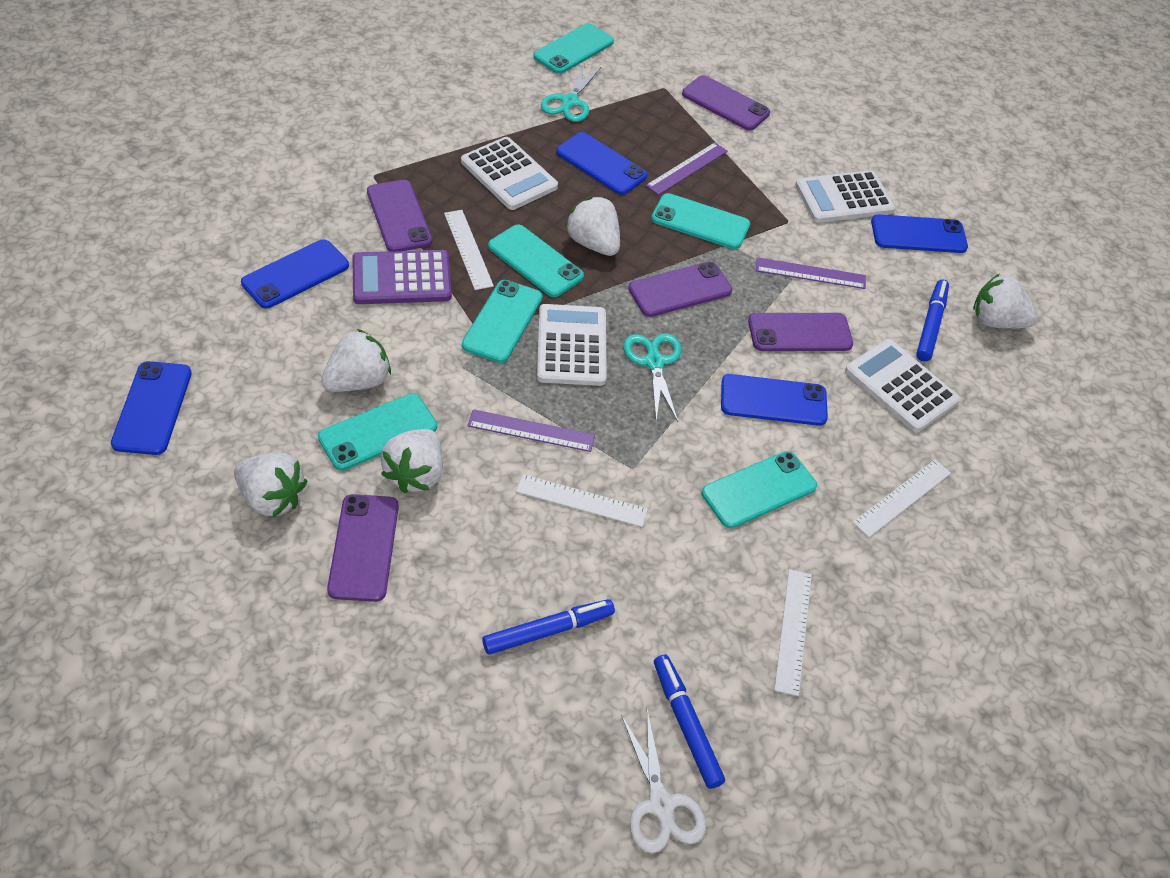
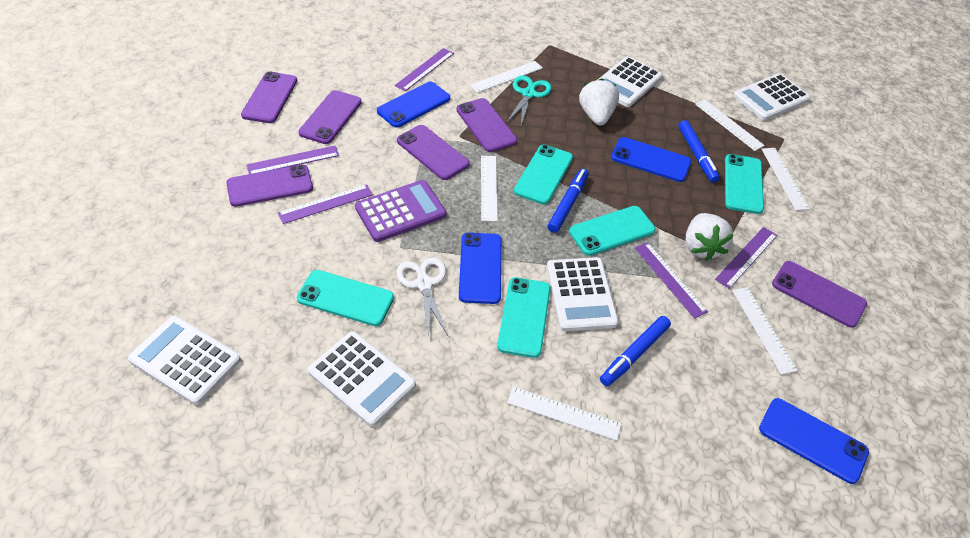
blue phone: [111,361,192,455] [241,239,349,309] [556,132,647,195] [721,374,828,426] [871,214,968,253] = 5 -> [377,82,450,127] [459,233,502,304] [611,137,692,182] [759,398,869,484] = 4
purple phone: [327,494,399,602] [367,180,432,251] [628,262,732,317] [682,75,770,131] [748,313,853,351] = 5 -> [226,165,313,207] [241,72,297,123] [298,90,362,144] [397,125,469,180] [456,98,517,152] [772,261,867,328] = 6
purple ruler: [468,409,595,452] [646,142,728,195] [756,257,866,289] = 3 -> [247,146,339,174] [278,184,373,224] [395,48,454,91] [635,242,708,319] [715,227,777,289] = 5
turquoise phone: [318,393,437,471] [462,280,543,363] [488,224,584,297] [533,23,614,74] [651,193,750,249] [702,451,817,529] = 6 -> [297,270,394,326] [497,277,551,358] [514,145,573,205] [569,206,656,256] [725,154,764,214] = 5
turquoise scissors: [541,64,601,122] [623,333,681,422] = 2 -> [506,76,552,126] = 1
white calculator: [461,137,558,210] [537,304,607,386] [795,170,895,223] [845,339,960,432] = 4 -> [128,316,241,405] [308,331,416,427] [547,257,619,331] [598,56,663,107] [733,73,810,121] = 5
white ruler: [444,210,494,290] [516,474,648,527] [774,569,812,696] [853,459,951,537] = 4 -> [470,61,543,93] [481,156,498,222] [507,387,622,441] [695,100,765,151] [732,287,798,375] [762,148,810,211] = 6
white strawberry: [234,453,307,518] [321,329,391,392] [381,429,443,493] [565,197,620,256] [973,274,1038,329] = 5 -> [579,79,619,125] [685,213,734,261] = 2

